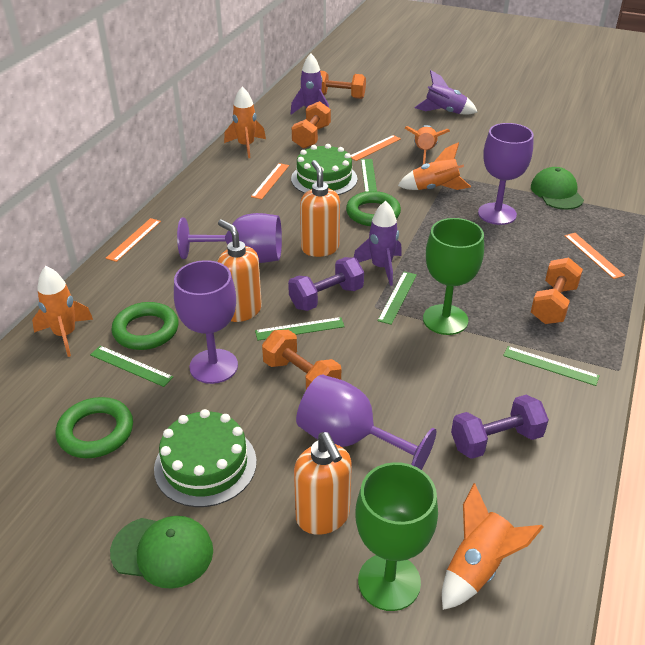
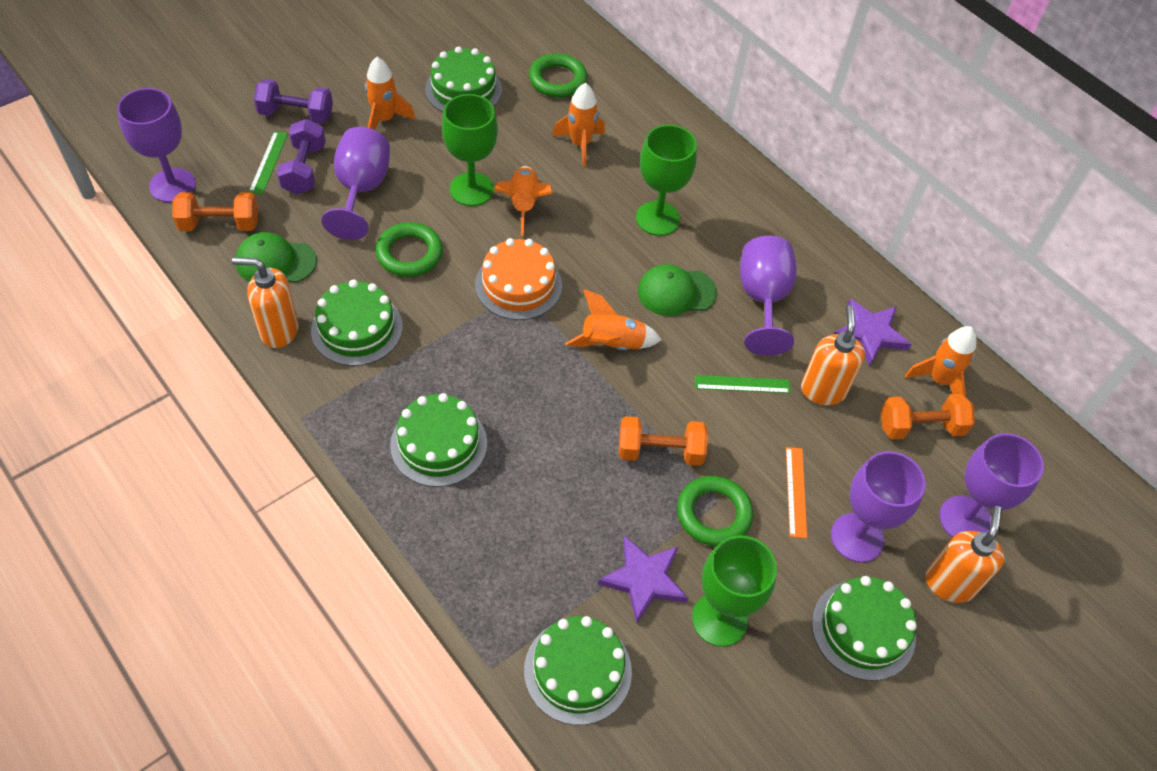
green cake: [154,409,257,507] [291,144,357,195] = 2 -> [311,280,403,366] [390,393,487,487] [425,46,502,112] [524,616,632,725] [812,576,917,681] = 5
green goblet: [356,462,438,611] [423,218,484,335] = 2 -> [442,94,498,206] [636,125,697,236] [692,535,777,647] = 3
green ruler: [90,346,173,387] [255,317,345,341] [361,159,377,192] [378,271,417,325] [503,346,600,386] = 5 -> [249,131,288,194] [695,375,791,393] = 2
orange cake: none = 0 -> [475,238,562,320] = 1
orange dumbbell: [262,330,341,390] [292,101,331,149] [320,71,366,99] [531,258,583,324] = 4 -> [173,192,258,231] [619,416,708,466] [881,394,975,440] = 3
orange ruler: [106,218,161,262] [251,163,289,199] [351,135,401,161] [565,233,625,279] = 4 -> [786,447,807,538] = 1
purple goblet: [174,260,238,384] [177,213,282,263] [296,375,437,470] [478,123,534,225] = 4 -> [117,88,196,203] [321,127,390,240] [740,236,797,356] [831,451,926,563] [939,433,1044,537] = 5
purple rocket: [290,53,329,115] [354,201,402,286] [414,70,477,115] = 3 -> none = 0
purple star: none = 0 -> [598,536,688,623] [834,299,912,366] = 2

